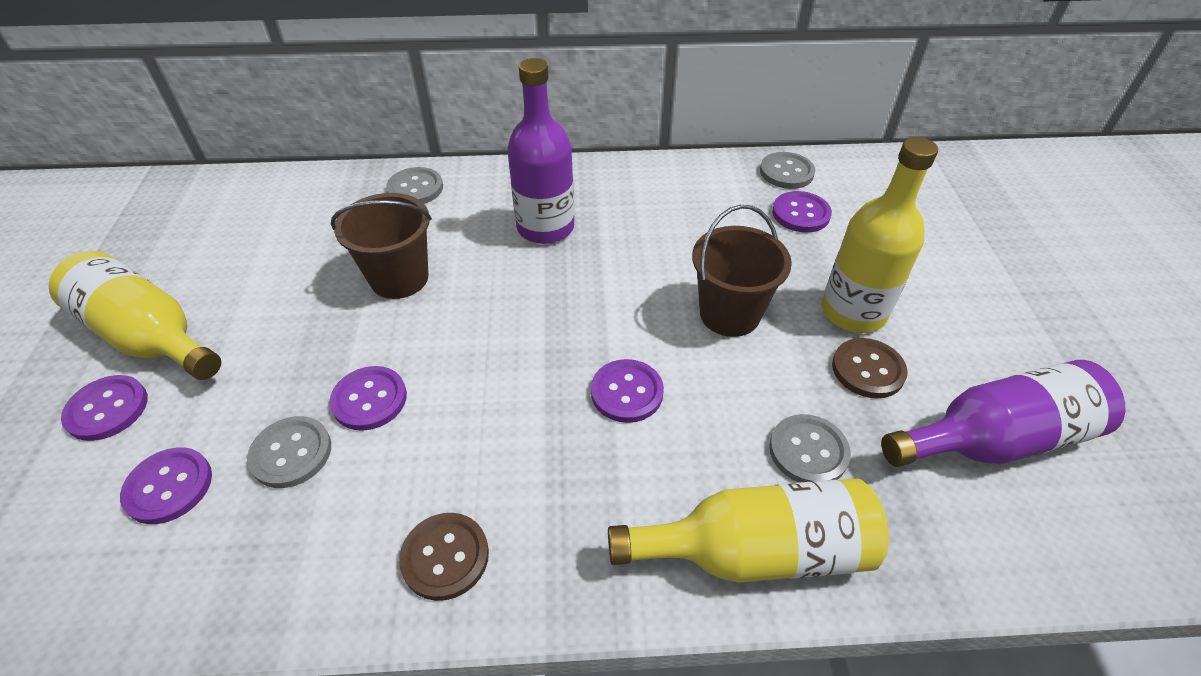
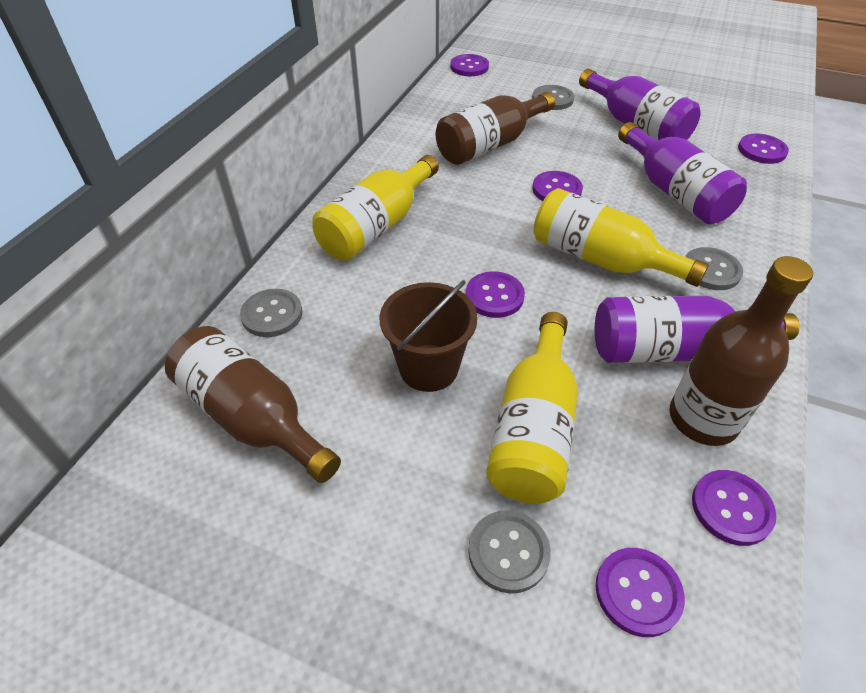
brown bottle: none = 0 -> [165,326,341,483] [436,92,555,165] [669,256,813,446] = 3
brown bucket: [331,193,432,299] [692,205,792,337] = 2 -> [380,280,478,392] = 1
brown button: [399,513,489,601] [832,338,908,398] = 2 -> none = 0
purple bottle: [508,58,574,244] [881,360,1126,467] = 2 -> [579,69,700,140] [595,296,800,363] [618,122,747,224] = 3
purple button: [61,375,148,441] [120,447,212,524] [330,366,407,431] [591,359,664,423] [772,191,832,233] = 5 -> [450,54,489,76] [466,271,525,318] [532,171,583,201] [596,548,685,637] [692,470,777,546] [738,134,789,164] = 6

